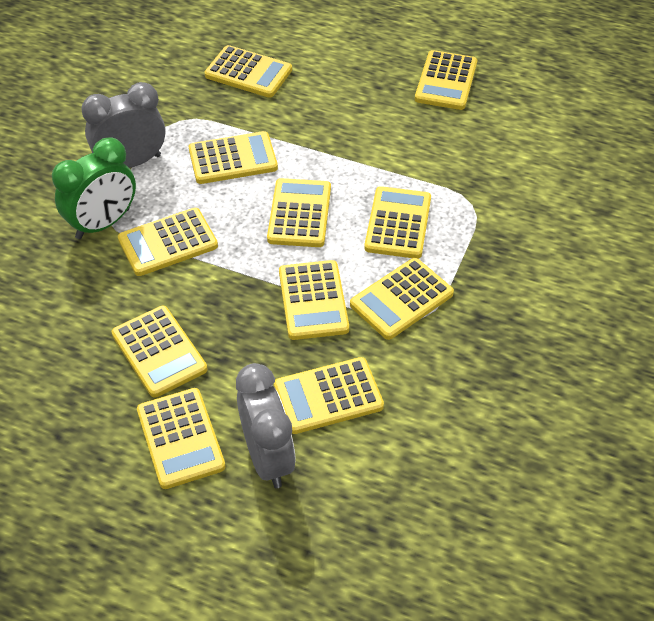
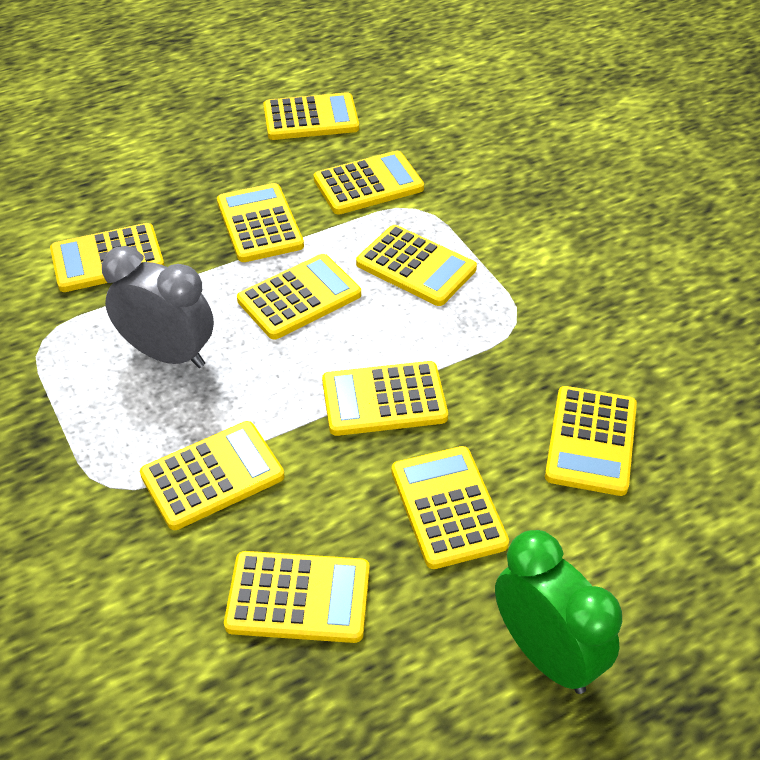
grey clock: [81,82,165,168] [236,363,296,488] = 2 -> [102,246,214,368] = 1

